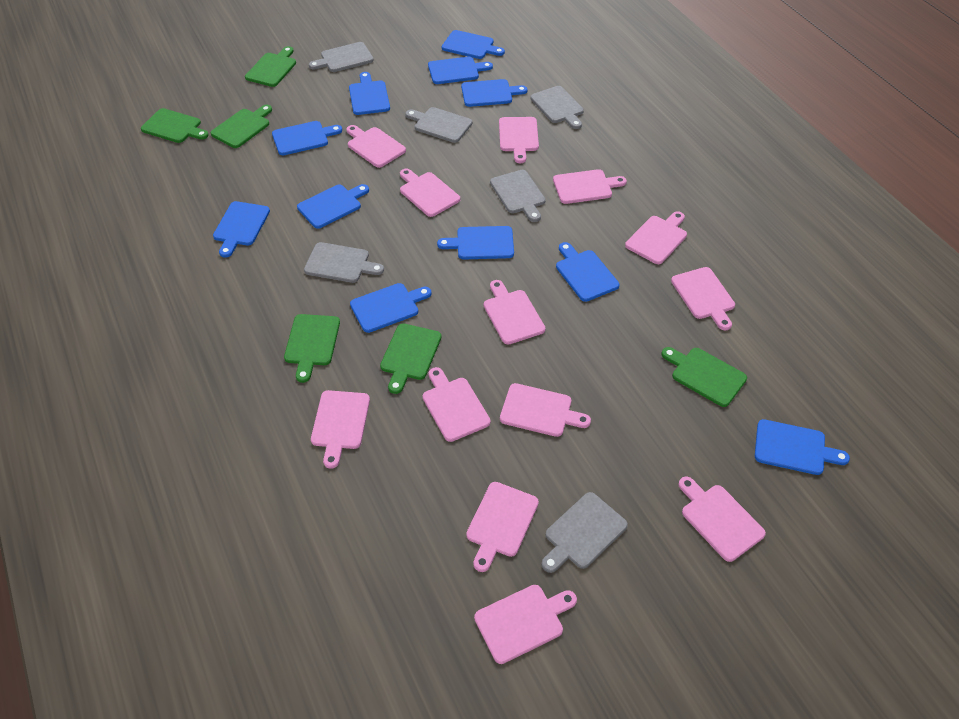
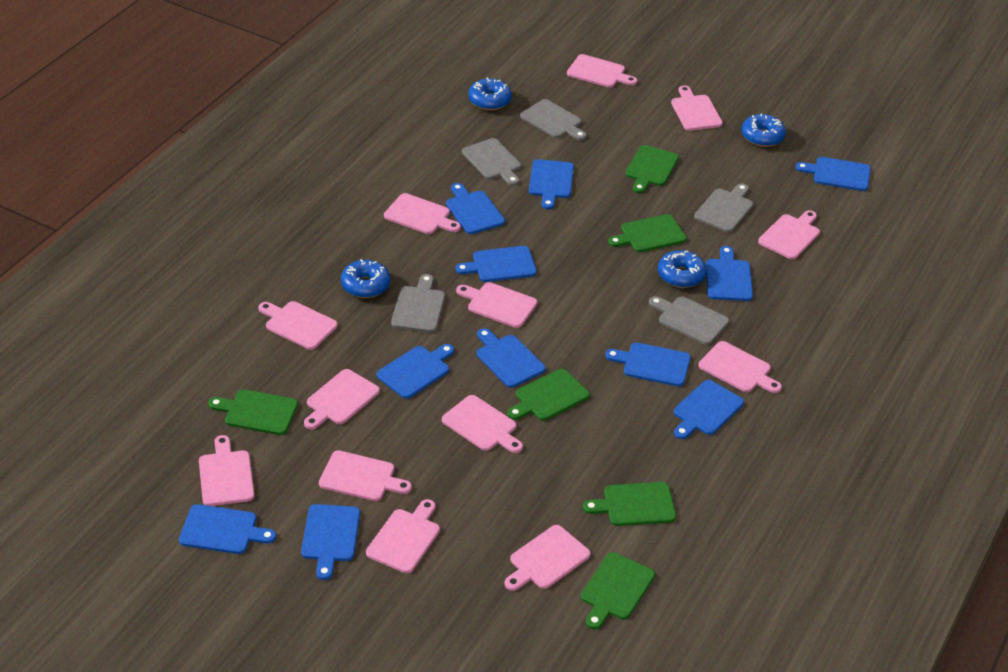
blue donut: none = 0 -> [341,259,390,298] [468,77,512,110] [658,250,706,288] [741,114,786,147] = 4
grey cutting board: [304,242,384,283] [309,42,374,72] [405,107,472,143] [490,170,546,222] [530,86,584,129] [542,492,628,573] = 6 -> [391,274,445,332] [462,138,521,186] [520,99,587,141] [649,296,729,345] [694,183,753,232] = 5

